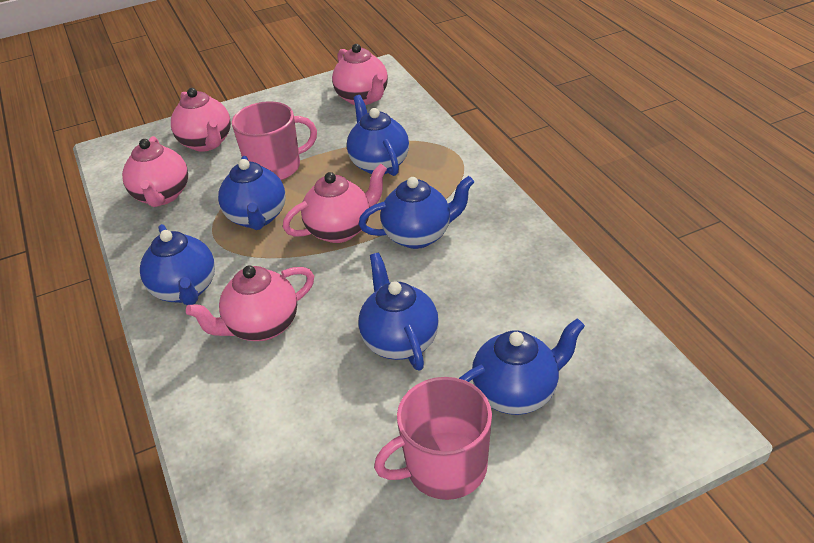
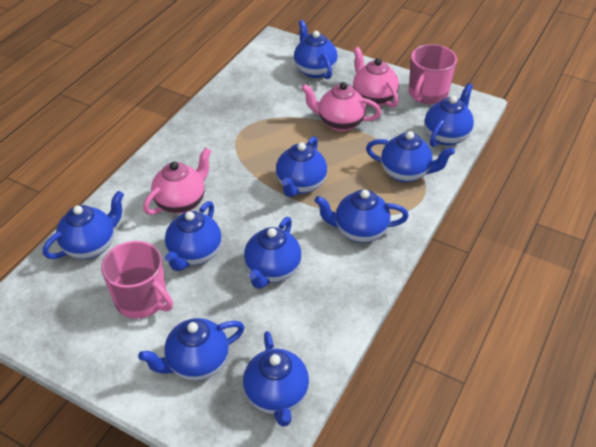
blue teapot: [140,224,215,305] [218,156,285,230] [347,95,409,176] [358,252,439,371] [359,176,474,249] [459,319,585,415] = 6 -> [43,191,124,259] [138,318,245,381] [165,201,222,271] [243,331,309,427] [244,217,302,289] [276,136,327,197] [294,20,338,79] [315,190,409,243] [366,131,455,182] [424,83,474,147] = 10
pink teapot: [122,136,188,207] [171,88,231,152] [186,265,314,341] [283,164,387,243] [332,44,388,105] = 5 -> [143,148,211,215] [302,82,381,132] [353,47,399,108] = 3

